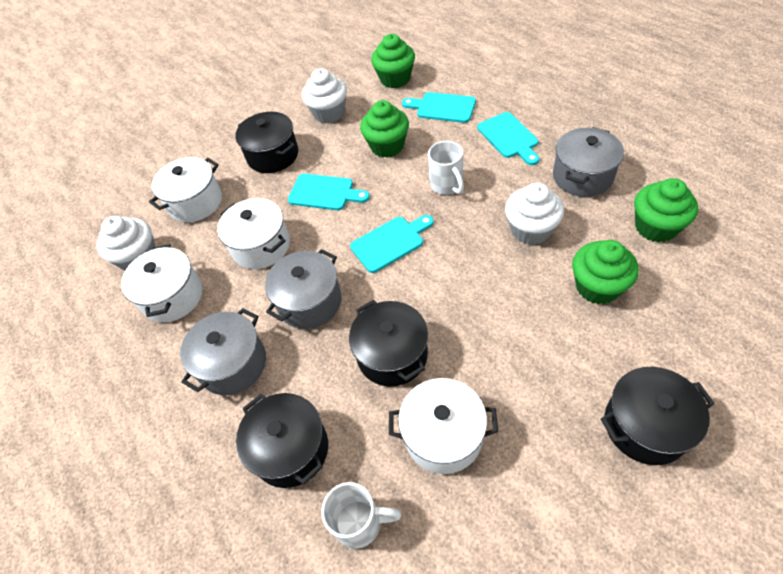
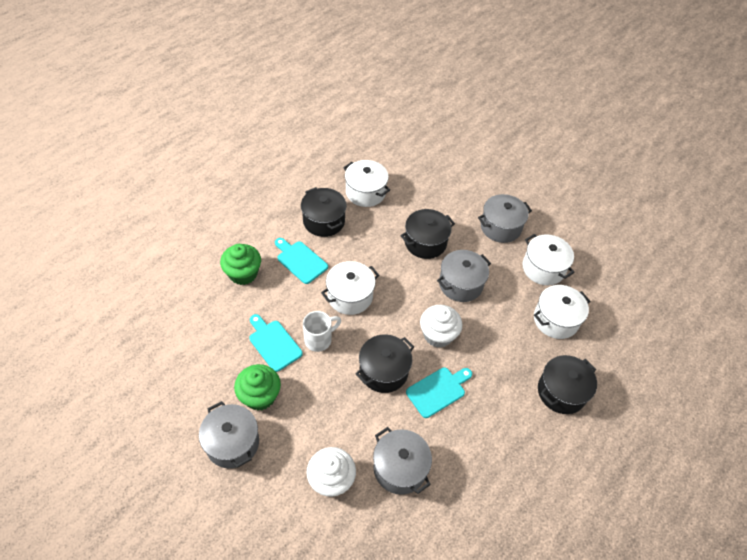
green cupcake: [360,100,409,157] [371,34,415,88] [572,240,639,304] [634,178,698,242] = 4 -> [220,244,261,285] [234,364,281,410] = 2
grey pot: [180,308,266,395] [265,249,342,329] [553,127,624,197] = 3 -> [199,401,259,468] [373,427,432,495] [437,250,491,302] [478,194,532,243] = 4
turquoise cutting board: [288,174,370,210] [350,215,434,273] [402,92,476,123] [477,112,540,165] = 4 -> [249,314,303,372] [275,238,328,284] [406,367,472,418] = 3
white cupcake: [96,216,155,271] [302,68,347,123] [505,183,564,245] = 3 -> [306,447,356,497] [420,305,462,348] = 2
white mug: [321,482,402,549] [428,141,464,195] = 2 -> [303,311,341,352] = 1

